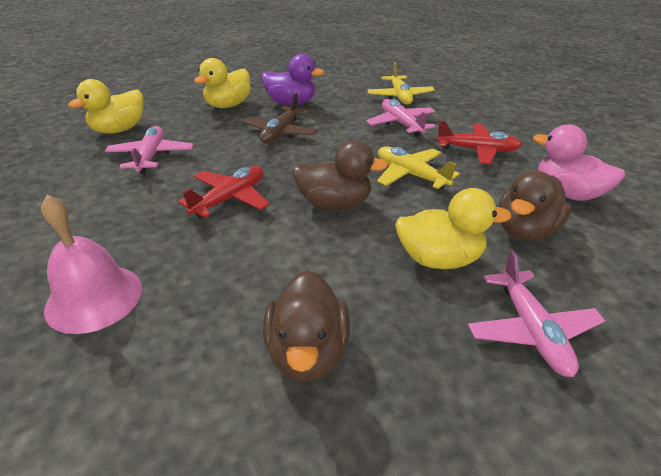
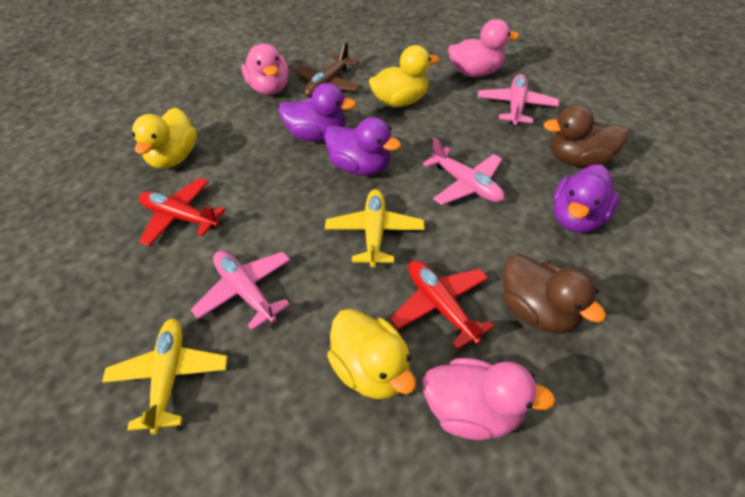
brown duck: [263,270,350,382] [292,140,388,210] [499,171,572,241] = 3 -> [503,254,606,334] [543,104,628,167] = 2
pink bell: [41,195,142,334] = 1 -> none = 0
pink duck: [533,124,625,201] = 1 -> [242,44,289,95] [422,358,556,440] [448,19,519,77] = 3
purple duck: [261,54,325,105] = 1 -> [279,83,356,142] [324,117,401,176] [553,165,619,233] = 3

